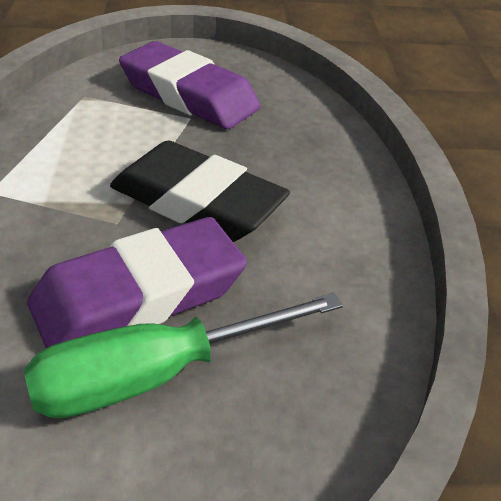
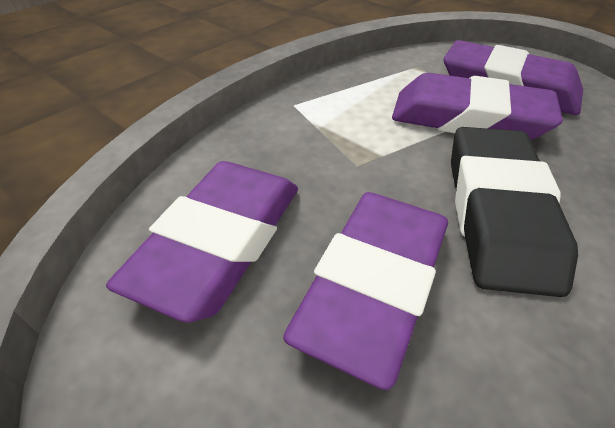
green screwdriver: [24,293,343,418] = 1 -> none = 0
purple eraser: [27,217,247,348] [119,41,260,129] = 2 -> [106,161,298,323] [283,192,448,390] [392,73,563,140] [443,40,583,115] = 4

